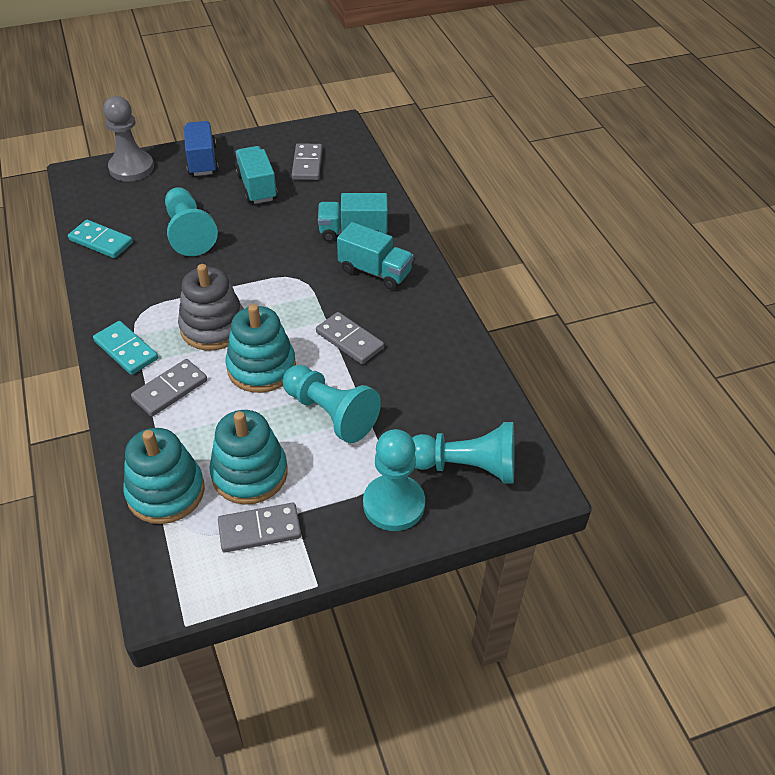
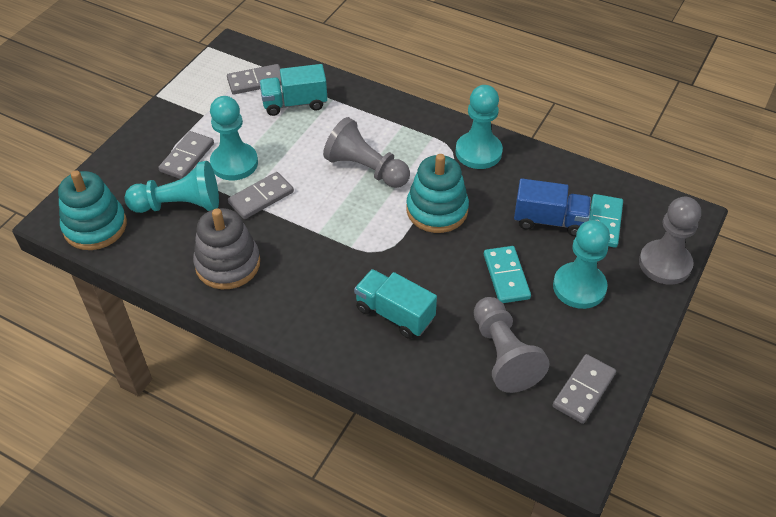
grey pawn: [103,96,154,181] = 1 -> [323,117,410,188] [474,297,550,393] [639,197,701,285] = 3
turquoise stacking toy: [123,428,205,524] [209,410,288,505] [226,304,296,393] = 3 -> [58,170,127,250] [406,154,469,233] = 2
turquoise truck: [235,146,278,204] [318,193,388,242] [337,222,414,290] = 3 -> [259,64,328,116] [354,269,437,339] = 2

